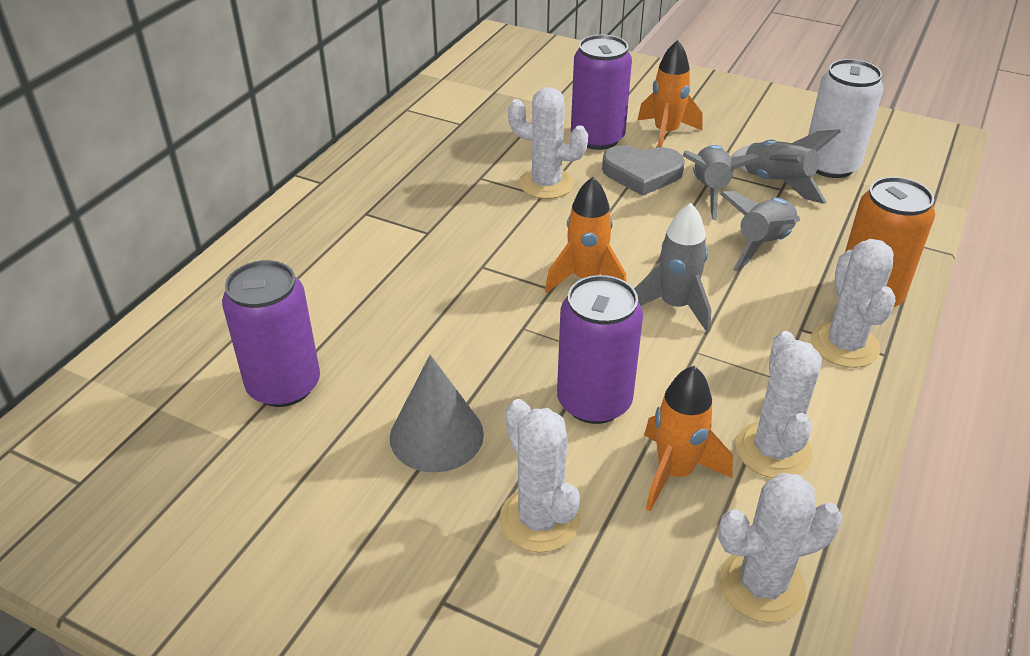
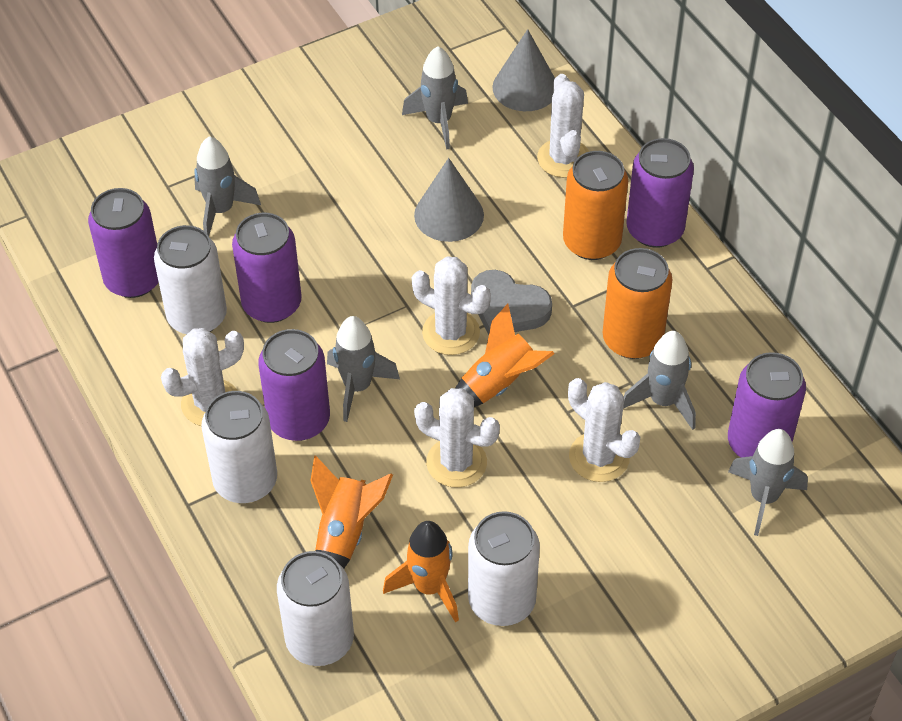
grey cone: [390,355,484,473] = 1 -> [414,158,484,242] [492,29,555,111] = 2
grey rocket: [634,203,711,333] [683,145,761,220] [720,191,800,271] [731,129,841,204] = 4 -> [194,136,261,236] [327,316,400,422] [402,46,468,150] [623,331,696,430] [728,429,808,536] = 5
orange can: [845,177,935,307] = 1 -> [563,151,628,260] [602,248,673,359] = 2
purple can: [222,260,320,407] [557,275,643,424] [571,35,632,150] = 3 -> [88,188,159,298] [232,213,302,323] [258,329,330,441] [626,138,694,248] [728,352,806,458] = 5
white can: [808,59,884,178] = 1 -> [154,225,227,334] [201,391,277,503] [277,551,354,666] [468,511,540,626] = 4

